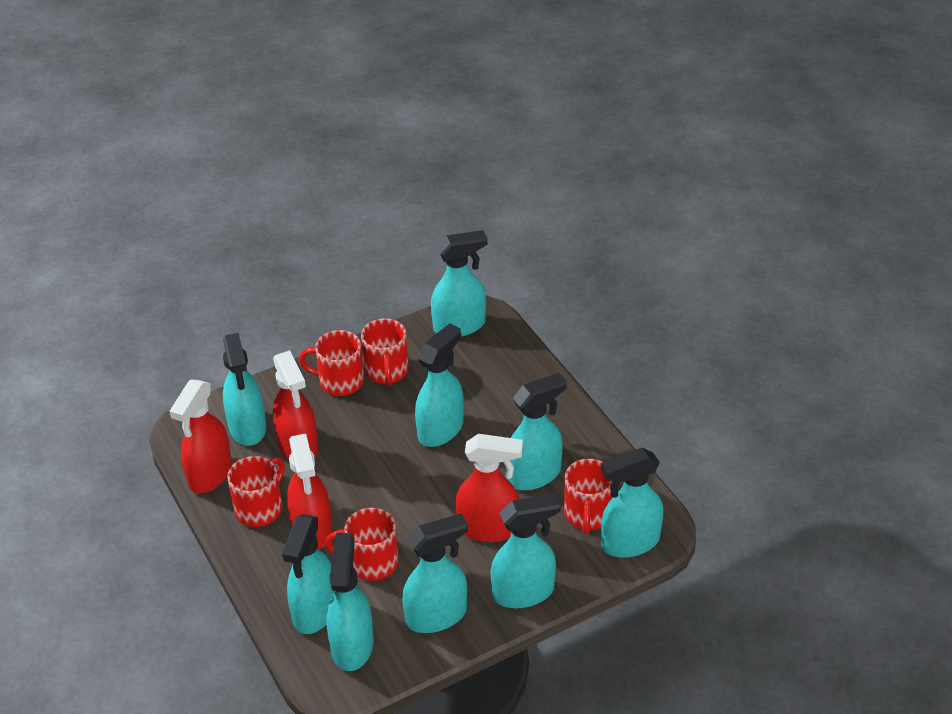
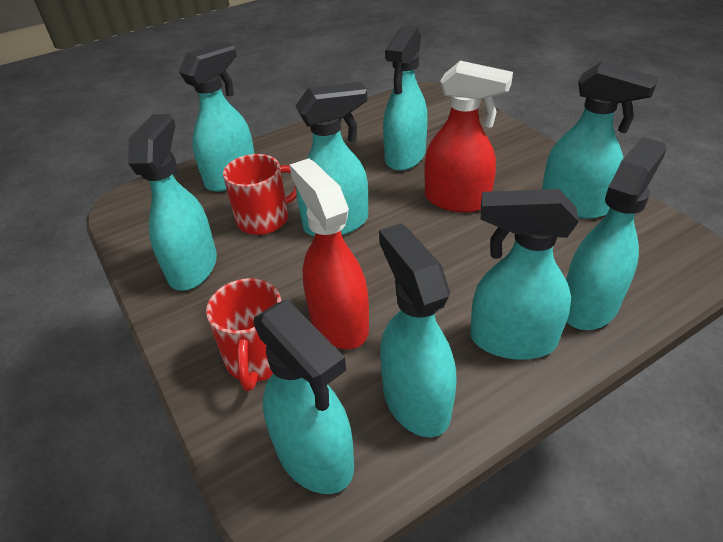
red mug: [227,456,285,527] [299,330,364,396] [325,507,398,581] [361,318,409,386] [564,459,613,534] = 5 -> [206,278,282,391] [223,154,297,235] = 2
red spray bottle: [170,379,232,493] [273,350,318,459] [287,434,332,550] [456,434,523,542] = 4 -> [290,158,369,349] [424,61,513,212] = 2

